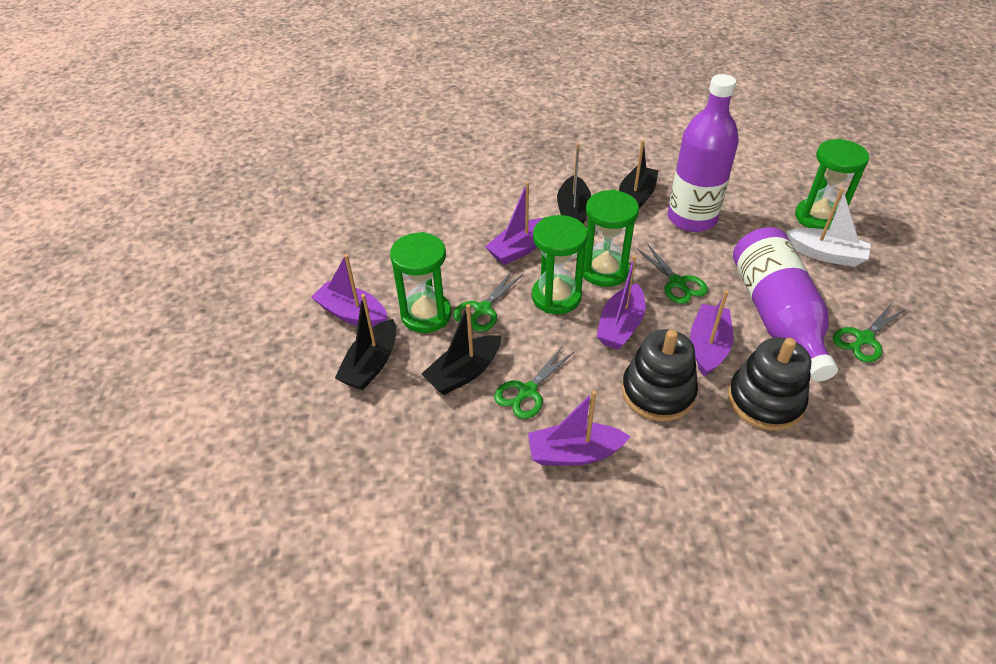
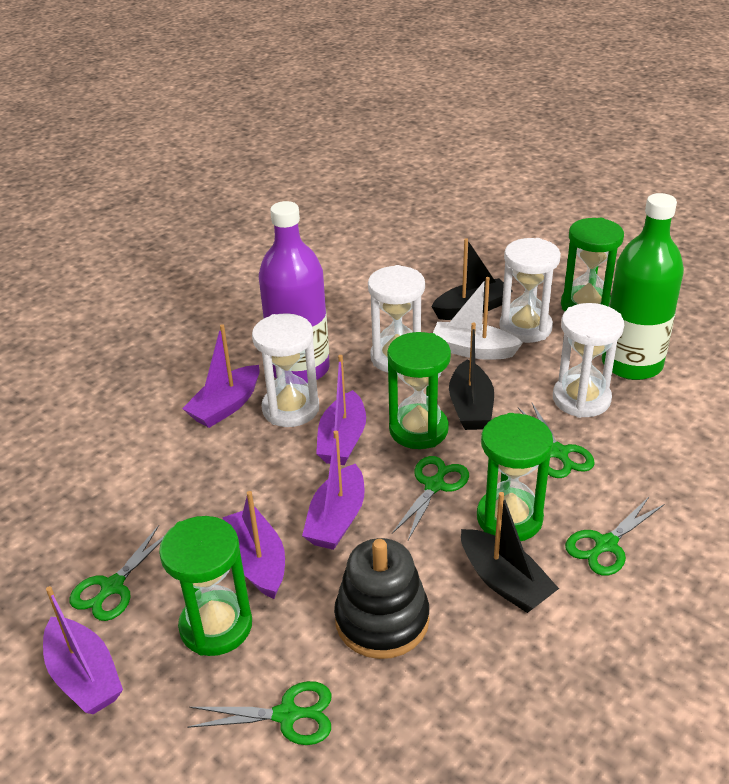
black boat: [335,294,396,390] [421,304,501,395] [557,143,591,223] [619,140,659,209] = 4 -> [431,238,512,320] [449,323,494,430] [461,492,559,613] = 3
black stacking toy: [622,329,698,422] [728,337,811,431] = 2 -> [334,538,429,659] = 1
green bottle: none = 0 -> [602,193,684,380] = 1
green scissors: [453,271,523,332] [494,346,574,419] [637,244,708,304] [833,302,906,362] = 4 -> [70,525,164,621] [187,681,332,745] [392,456,469,540] [518,403,595,478] [565,497,664,575] = 5
purple bottle: [668,74,739,232] [733,227,838,381] = 2 -> [259,201,330,383] = 1
white hourglass: none = 0 -> [252,313,319,427] [368,265,425,372] [499,238,561,343] [553,303,624,418] = 4

